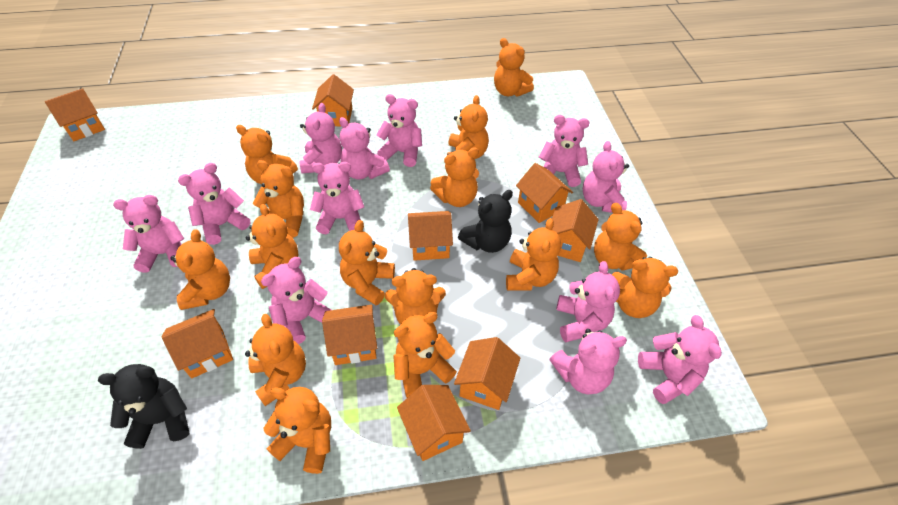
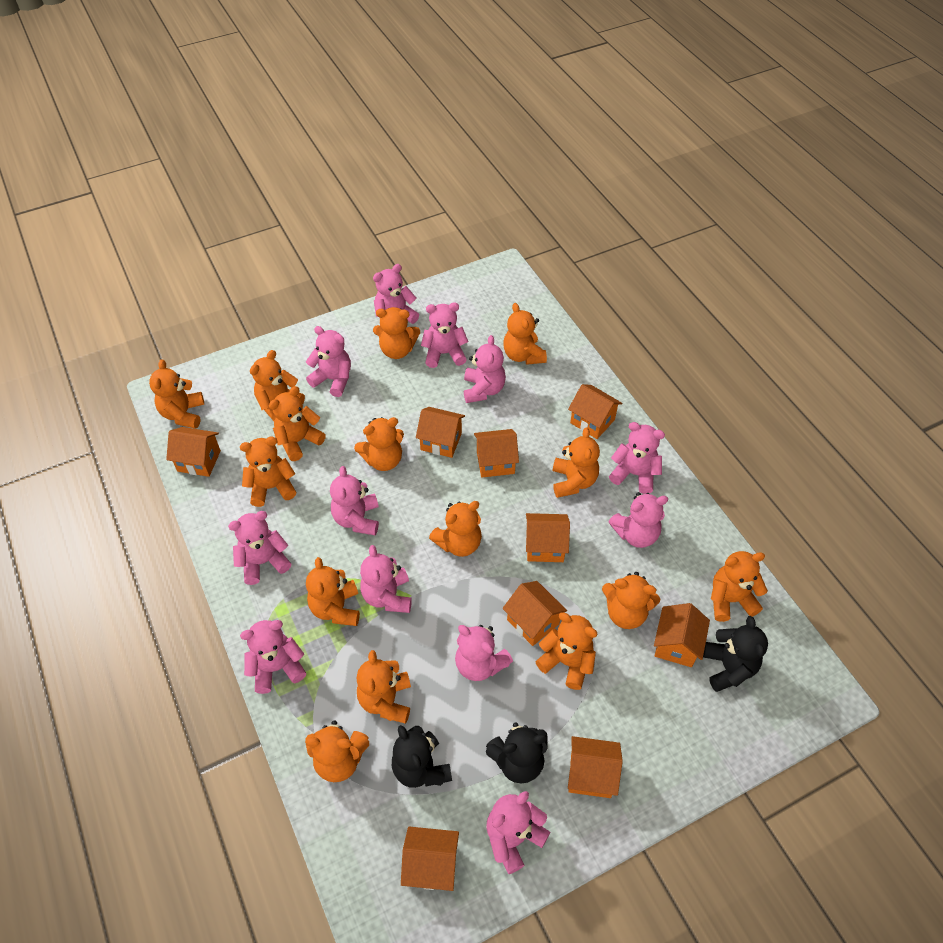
black teddy bear: [98,364,189,449] [458,190,513,253] = 2 -> [392,725,452,788] [486,722,548,784] [703,616,768,692] = 3

